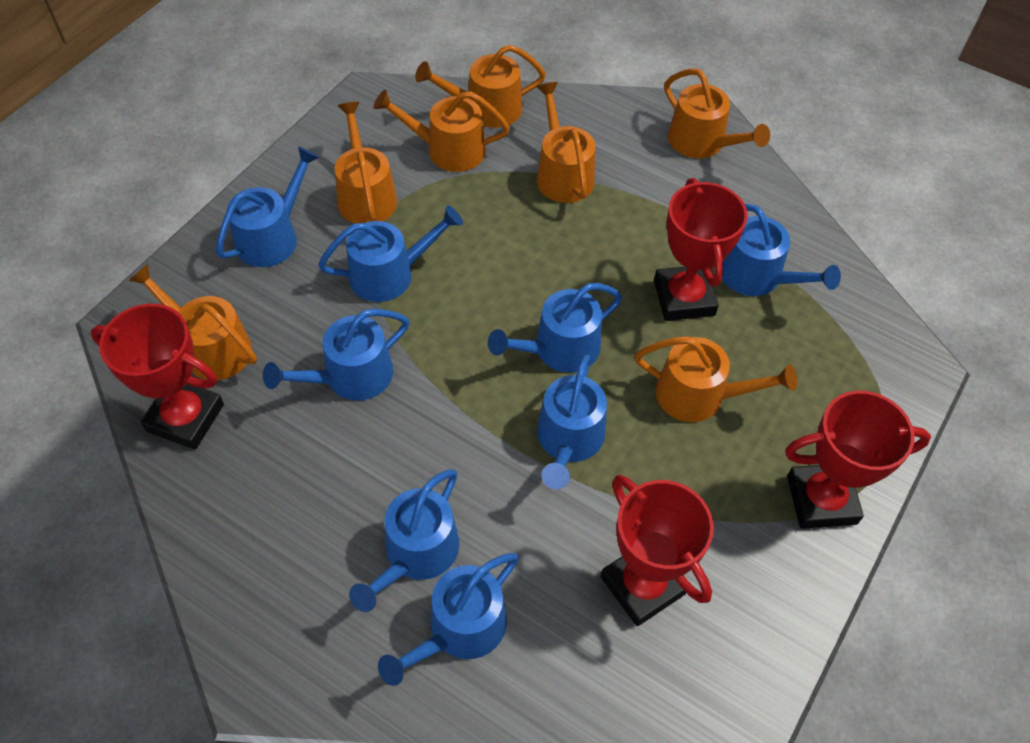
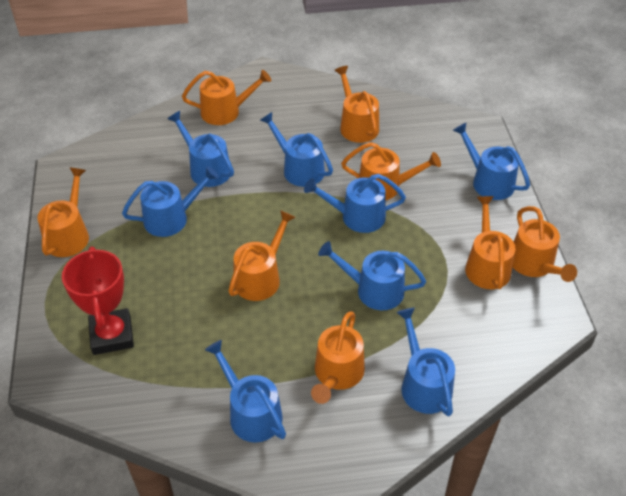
orange watering can: [128,264,257,380] [335,102,397,223] [373,90,510,172] [415,45,546,128] [536,82,595,203] [635,336,798,422] [664,68,770,158] = 7 -> [37,167,89,257] [182,70,271,125] [228,210,296,301] [311,311,365,404] [335,66,379,143] [341,142,441,200] [465,196,516,289] [513,206,577,282] = 8
red trophy: [90,304,224,450] [601,475,714,626] [654,178,748,321] [785,391,931,529] = 4 -> [62,247,134,355] = 1

